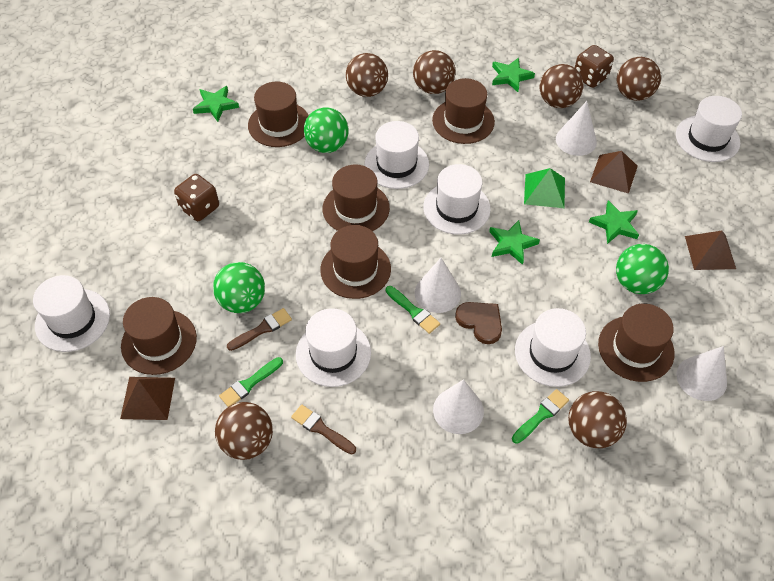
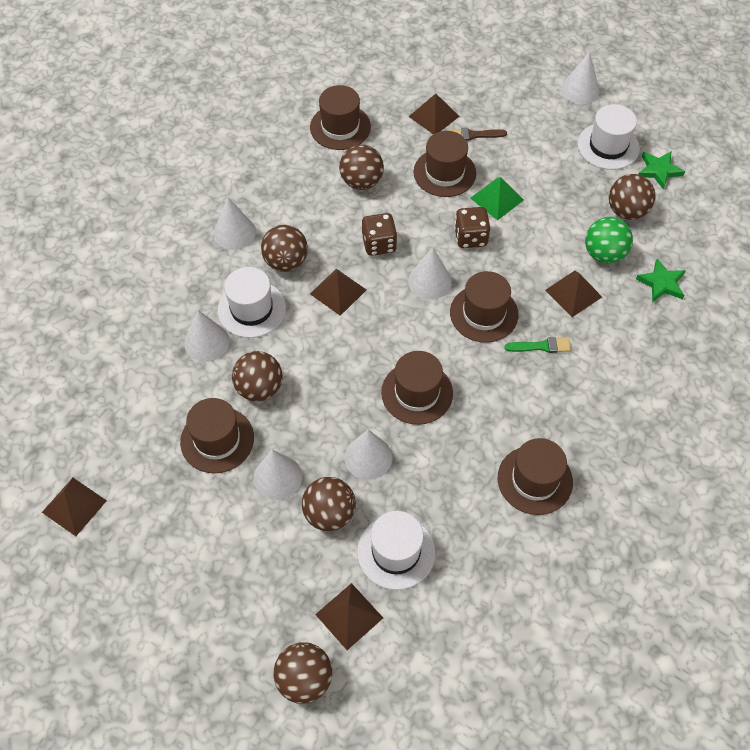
brown brush: [227,308,292,351] [291,405,356,454] = 2 -> [449,128,507,141] = 1
brown heart: [455,302,502,344] = 1 -> none = 0
brown pyramid: [120,377,175,420] [590,151,638,194] [685,231,736,270] = 3 -> [42,478,107,536] [310,269,366,316] [315,583,383,650] [409,94,460,134] [545,271,602,317] = 5
green ball: [213,262,265,313] [304,107,349,153] [616,244,669,294] = 3 -> [585,217,633,264] = 1
green brush: [219,357,283,407] [386,286,440,334] [512,389,569,444] = 3 -> [505,337,571,353] = 1
green star: [193,86,239,122] [489,220,540,265] [492,57,535,92] [589,200,639,244] = 4 -> [636,259,686,302] [638,152,685,189] = 2
white cone: [415,258,461,313] [433,379,484,434] [556,101,597,156] [677,346,727,401] = 4 -> [184,310,230,362] [214,197,256,250] [254,450,302,500] [344,430,392,480] [408,247,452,300] [561,51,600,104] = 6
white hat: [33,275,110,352] [296,308,371,387] [365,121,429,189] [423,164,491,235] [515,308,591,387] [676,96,742,162] = 6 -> [217,267,286,338] [357,511,435,590] [577,104,640,170] = 3

